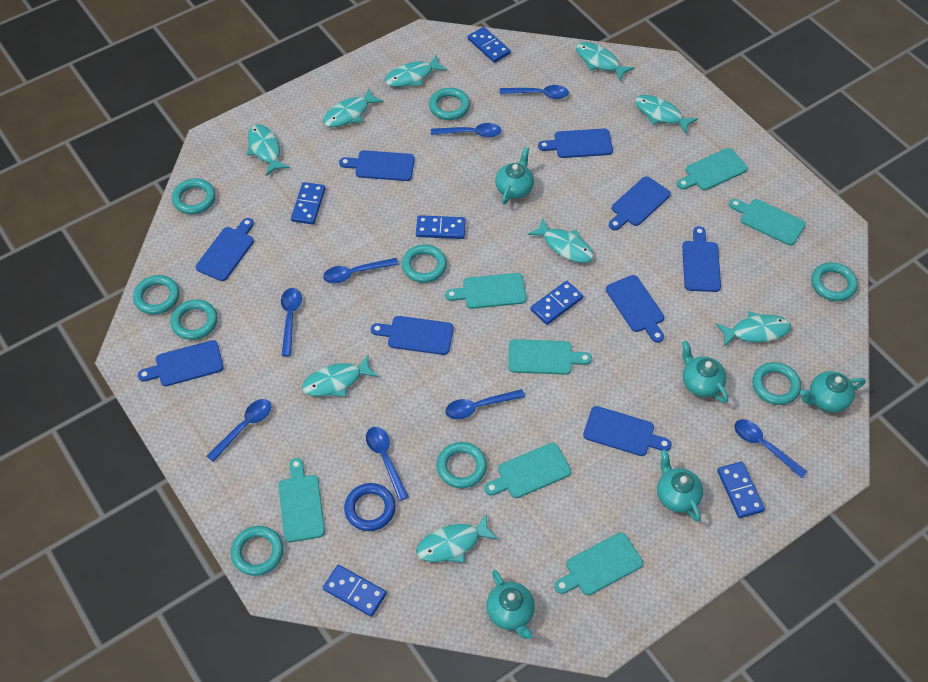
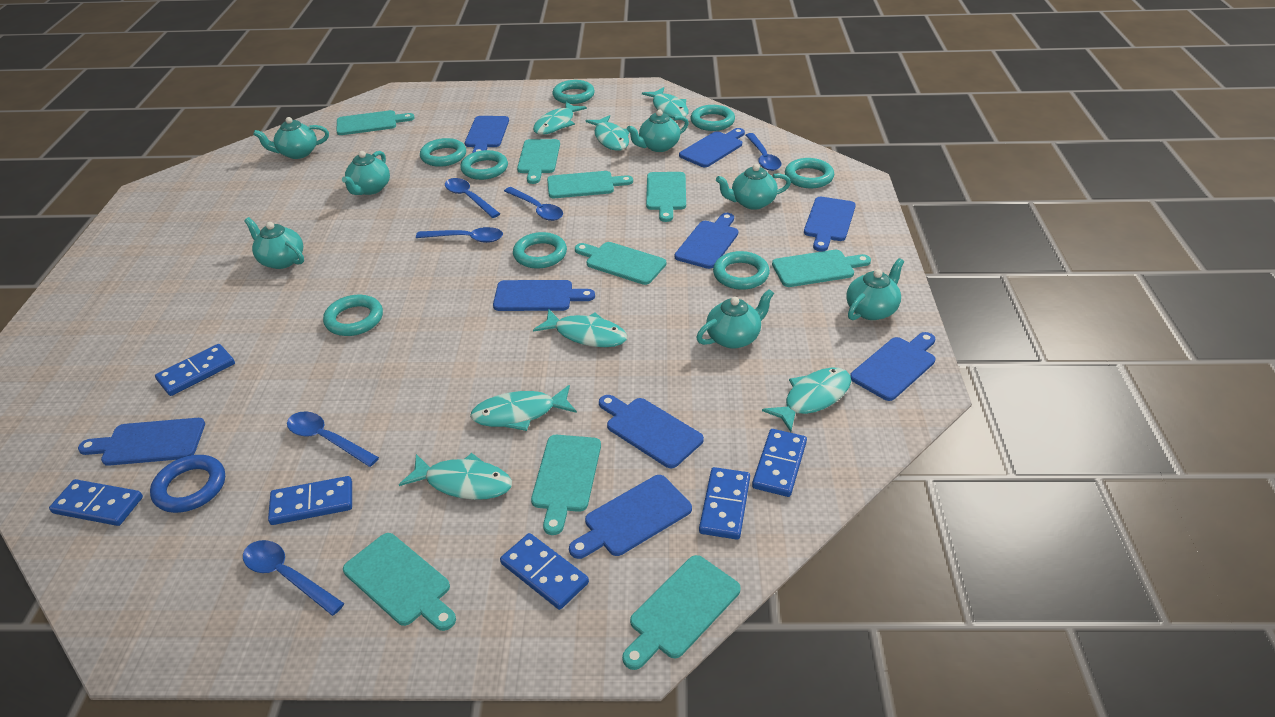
blue spoon: [207,399,272,462] [281,288,302,356] [323,258,399,284] [366,427,409,501] [431,123,501,138] [445,389,525,419] [500,85,569,99] [734,419,807,478] = 8 -> [243,540,345,616] [287,411,379,467] [416,227,503,243] [445,178,500,218] [504,187,563,221] [746,133,781,171] = 6
turquoise cutting board: [278,458,325,542] [445,273,527,309] [484,443,571,498] [508,339,592,375] [554,532,643,595] [677,148,748,190] [729,199,806,246] = 7 -> [336,110,415,135] [343,533,456,631] [517,139,560,184] [531,435,601,535] [547,171,633,198] [575,242,666,285] [622,555,741,670] [646,172,686,222] [772,250,871,287] = 9
turquoise fish: [247,124,290,176] [302,355,378,397] [323,88,384,127] [385,55,447,87] [416,513,499,563] [528,219,594,263] [576,42,634,81] [635,95,698,134] [716,311,791,346] = 9 -> [399,453,512,500] [470,385,577,431] [533,102,587,135] [533,309,627,347] [586,115,629,151] [642,87,688,118] [762,367,851,432] = 7
turquoise ring: [133,275,179,315] [171,299,217,340] [172,179,216,214] [231,526,283,576] [402,244,447,283] [429,88,470,120] [436,442,487,488] [752,362,801,405] [811,262,858,301] = 9 -> [323,295,383,336] [420,138,466,167] [460,150,508,180] [513,232,567,269] [553,80,595,104] [691,105,735,131] [713,251,770,290] [785,158,834,188] = 8
turquoise teapot: [486,570,535,639] [495,147,534,204] [657,450,703,522] [682,340,728,403] [800,371,865,413] = 5 -> [244,217,304,269] [253,117,329,159] [342,151,390,195] [627,109,689,152] [696,289,774,349] [716,164,791,210] [846,258,904,320] = 7

